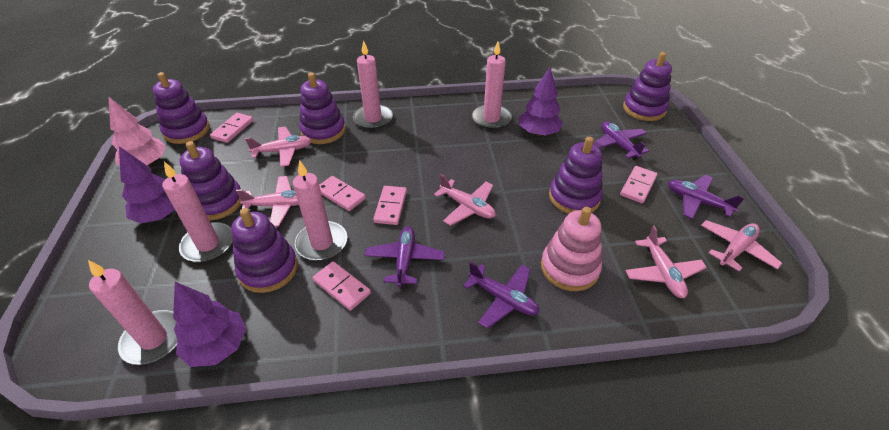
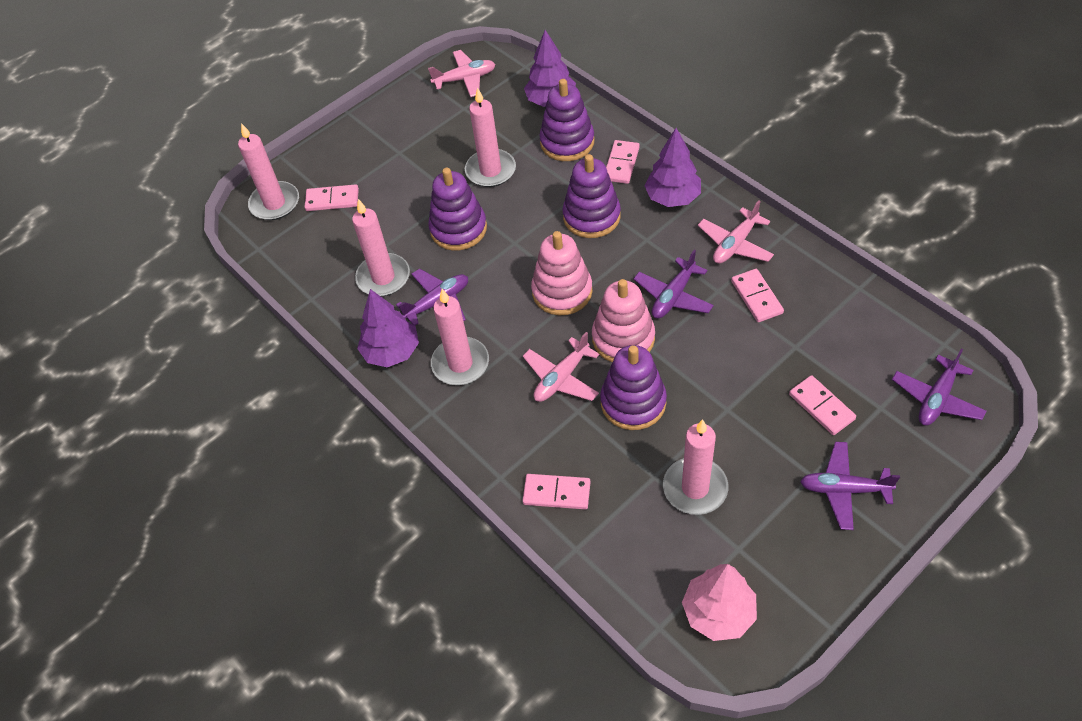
pink plane: [236,176,299,227] [245,126,312,167] [434,174,496,226] [625,226,707,298] [701,220,782,272] = 5 -> [428,50,496,97] [523,332,600,402] [698,200,774,264] = 3
pink stacking toy: [541,207,602,291] = 1 -> [531,231,593,315] [592,279,655,362] = 2
purple stacking toy: [153,72,210,144] [179,141,241,220] [231,208,298,293] [299,73,345,144] [549,137,603,214] [623,52,672,121] = 6 -> [428,168,487,250] [539,79,594,161] [563,154,621,238] [600,345,667,430] = 4

